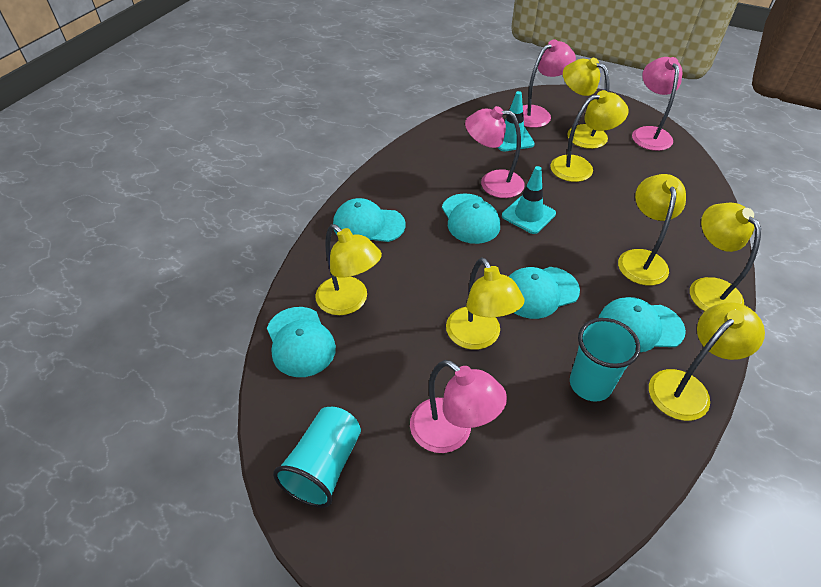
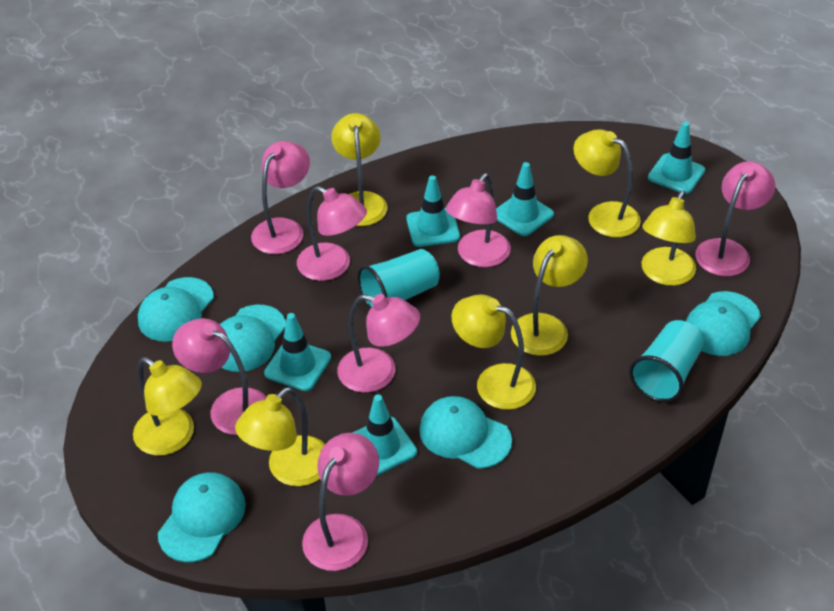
pink lamp: [410,360,507,453] [465,106,525,198] [523,40,576,128] [632,57,682,151] = 4 -> [172,318,267,435] [251,141,310,254] [297,186,367,281] [302,433,379,571] [337,294,420,393] [446,173,511,267] [695,161,775,276] = 7
turquoise traffic cone: [498,91,535,151] [502,166,556,234] = 2 -> [264,313,331,391] [352,395,417,476] [406,175,460,247] [496,162,554,236] [648,122,705,194] = 5

